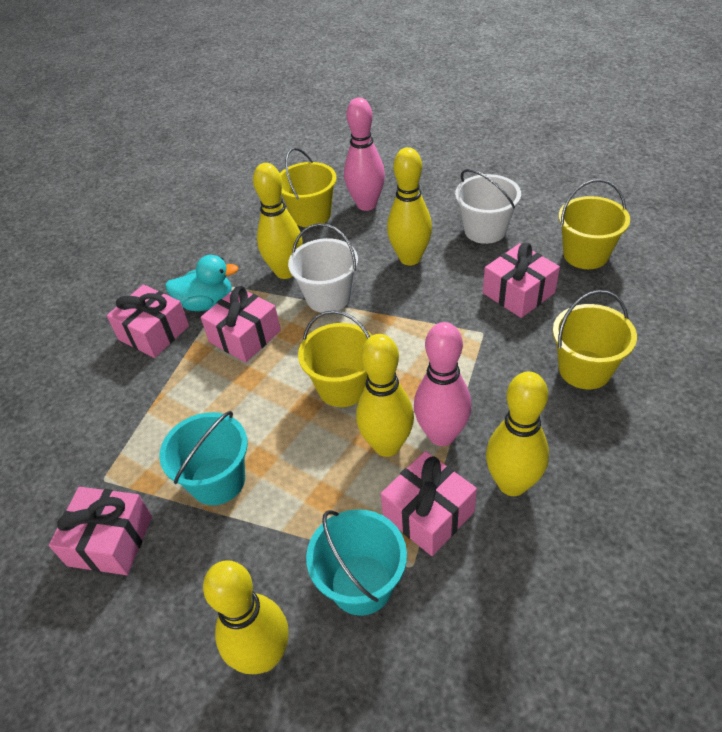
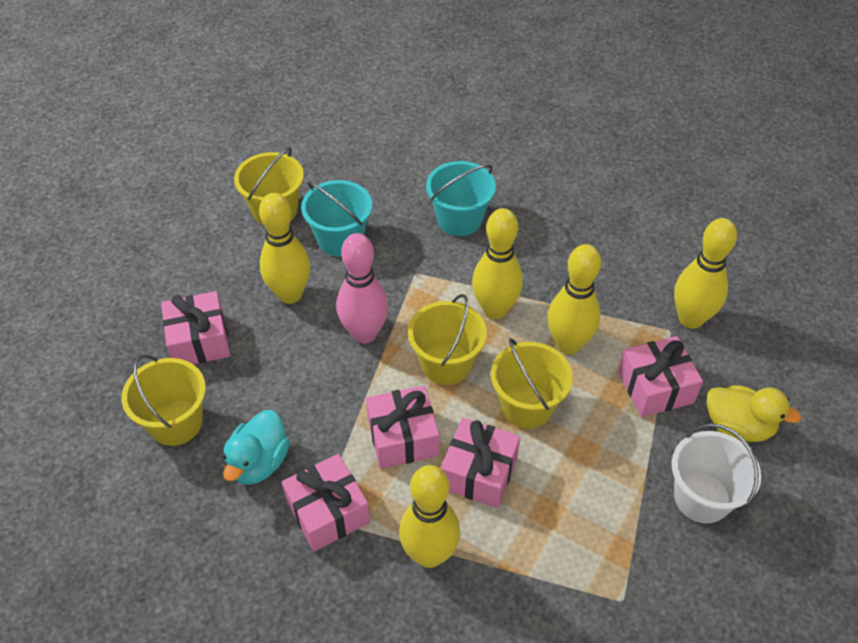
pink bowling pin: [344,98,385,211] [414,322,472,446] = 2 -> [337,233,388,344] = 1
white bucket: [288,223,358,313] [455,169,521,244] = 2 -> [672,424,761,523] = 1
yellow duck: none = 0 -> [707,385,801,442] = 1

